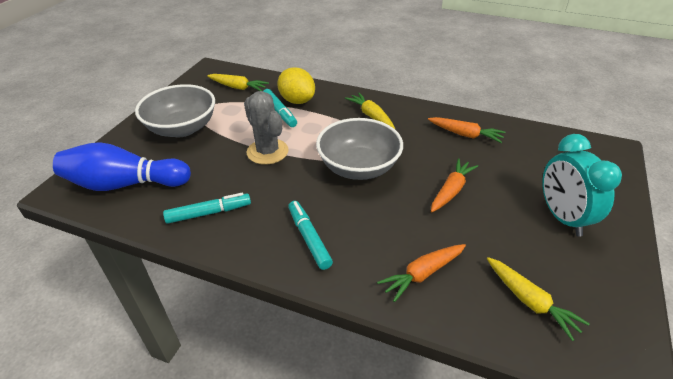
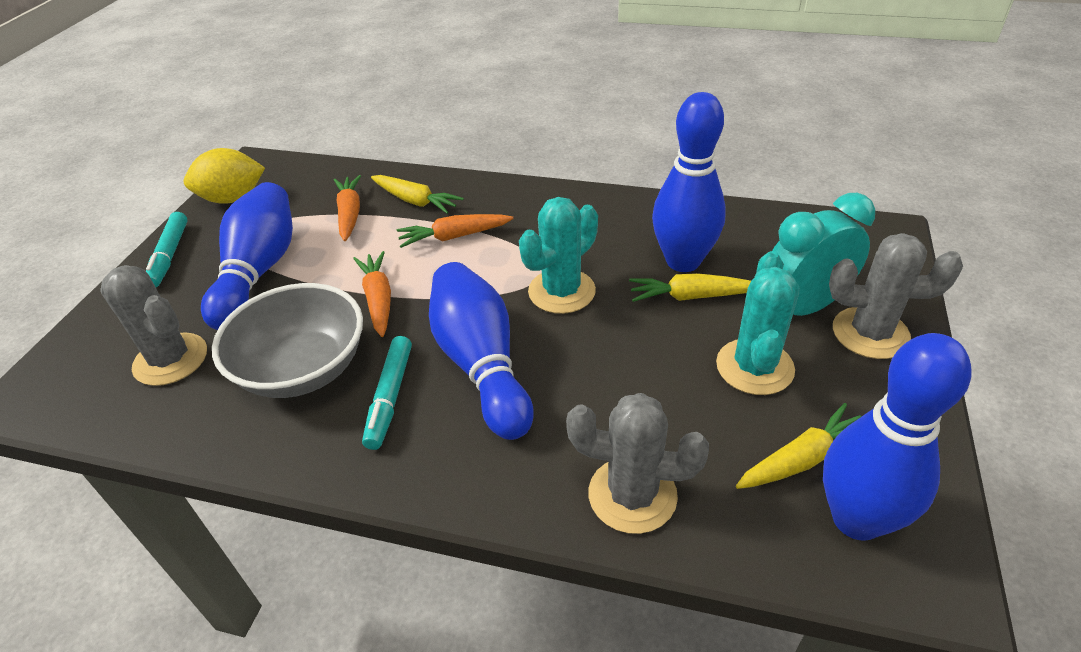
blue bowling pin: [53,142,191,191] = 1 -> [201,182,293,330] [429,262,534,440] [652,92,726,272] [823,333,971,541] = 4
grey bowl: [135,84,215,137] [316,118,403,180] = 2 -> [212,283,363,398] = 1
grey cactus: [244,91,289,165] = 1 -> [100,265,207,386] [566,393,709,534] [829,233,963,359] = 3
turquoise cactus: none = 0 -> [519,197,598,314] [716,251,799,395] = 2
turquoise marker: [163,193,251,224] [264,89,297,127] [288,201,333,270] = 3 -> [146,212,188,287] [362,336,412,450] = 2

